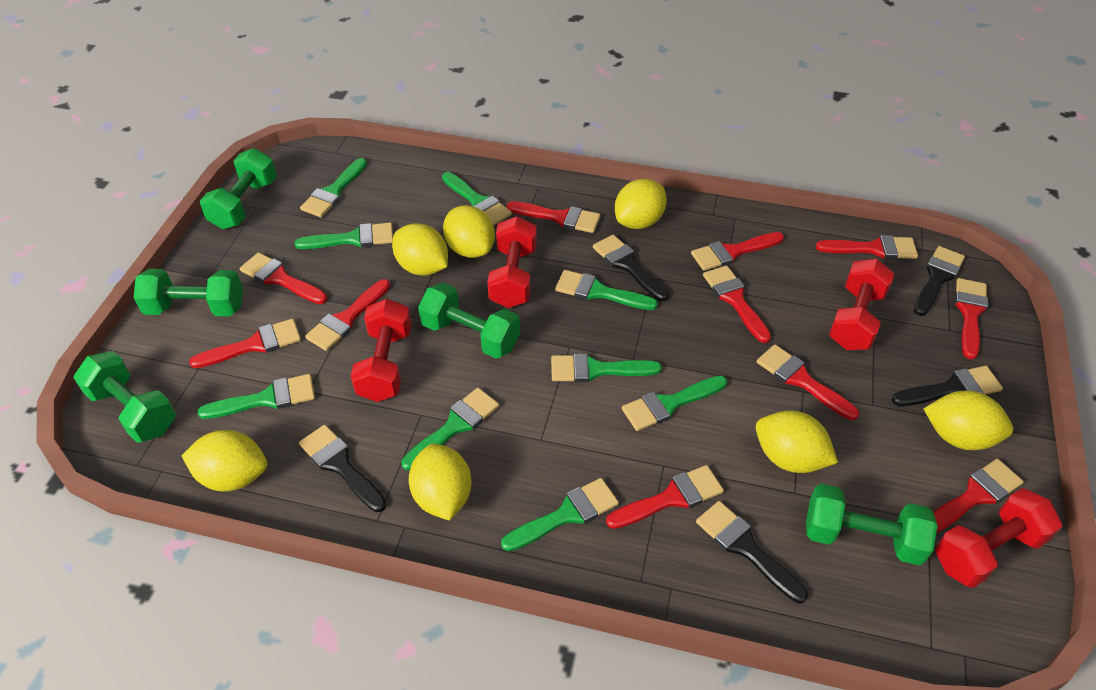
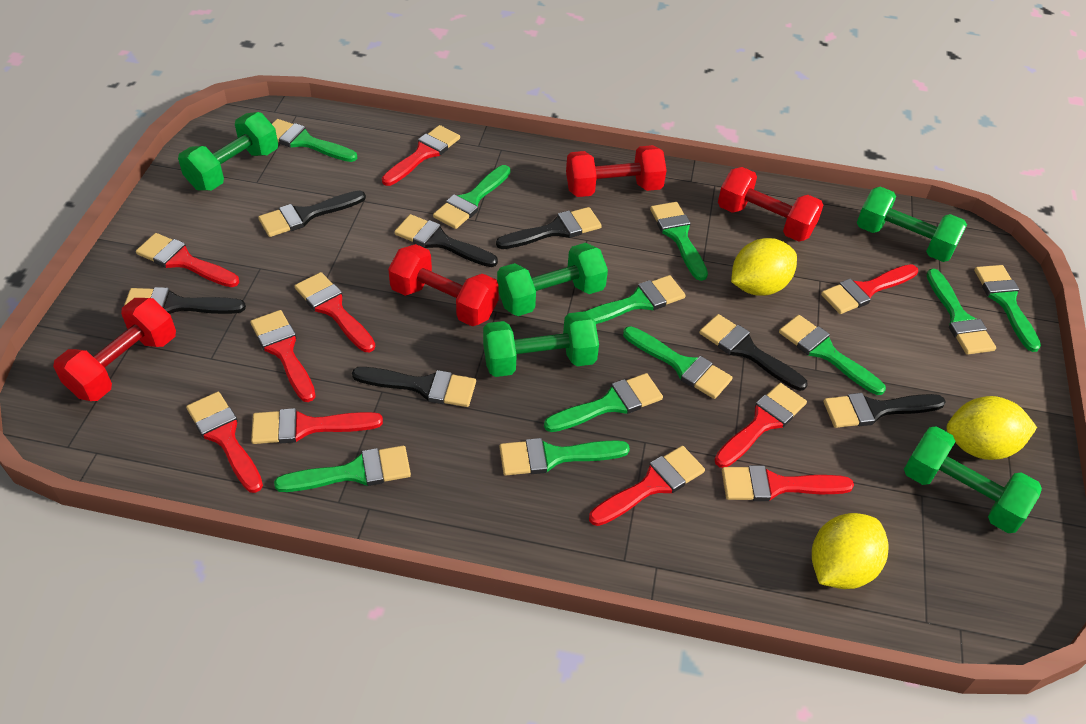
black brush: [299,425,386,512] [593,235,669,301] [696,501,808,603] [892,366,1003,406] [914,246,965,316] = 5 -> [124,287,246,314] [258,191,366,237] [352,367,476,407] [394,214,498,267] [496,207,602,249] [699,314,808,391] [823,393,946,428] = 7
green brush: [198,374,315,419] [295,222,393,249] [300,158,367,217] [401,388,499,470] [442,172,512,226] [501,478,619,552] [551,353,662,382] [555,270,658,310] [622,376,727,431] = 9 -> [272,119,358,162] [274,446,411,492] [433,165,511,229] [500,438,630,476] [544,373,663,432] [585,275,686,324] [623,326,733,399] [650,202,708,281] [779,315,886,395] [926,269,996,355] [974,265,1041,352] = 11
red brush: [189,319,301,368] [240,252,327,304] [305,279,390,351] [506,201,601,233] [606,465,724,529] [691,232,784,271] [703,265,771,343] [757,344,859,420] [816,235,918,259] [933,459,1024,533] [955,278,988,360] = 11 -> [136,233,239,287] [186,392,263,493] [250,310,316,402] [251,408,383,444] [295,272,376,352] [382,125,460,186] [589,446,705,526] [714,383,807,468] [722,465,854,501] [821,264,918,314] = 10
yellow lemon: [181,430,267,492] [392,223,448,276] [409,444,471,521] [443,205,495,258] [615,179,667,229] [756,411,838,473] [923,390,1013,450] = 7 -> [731,238,797,296] [812,513,889,589] [947,396,1037,460] = 3

